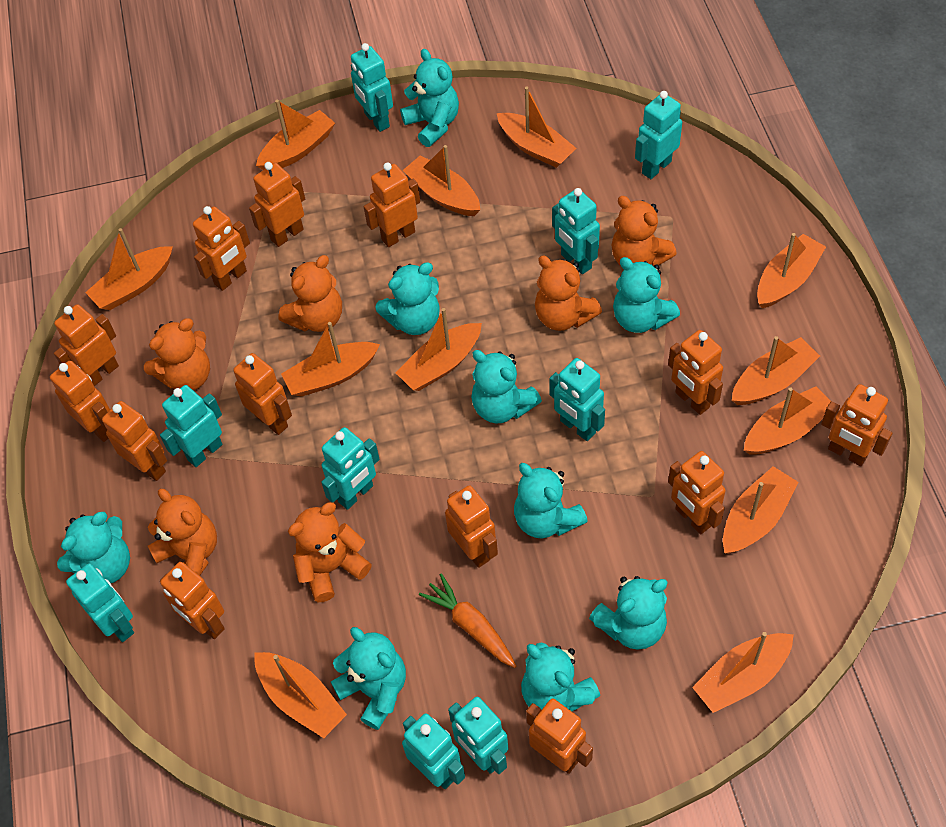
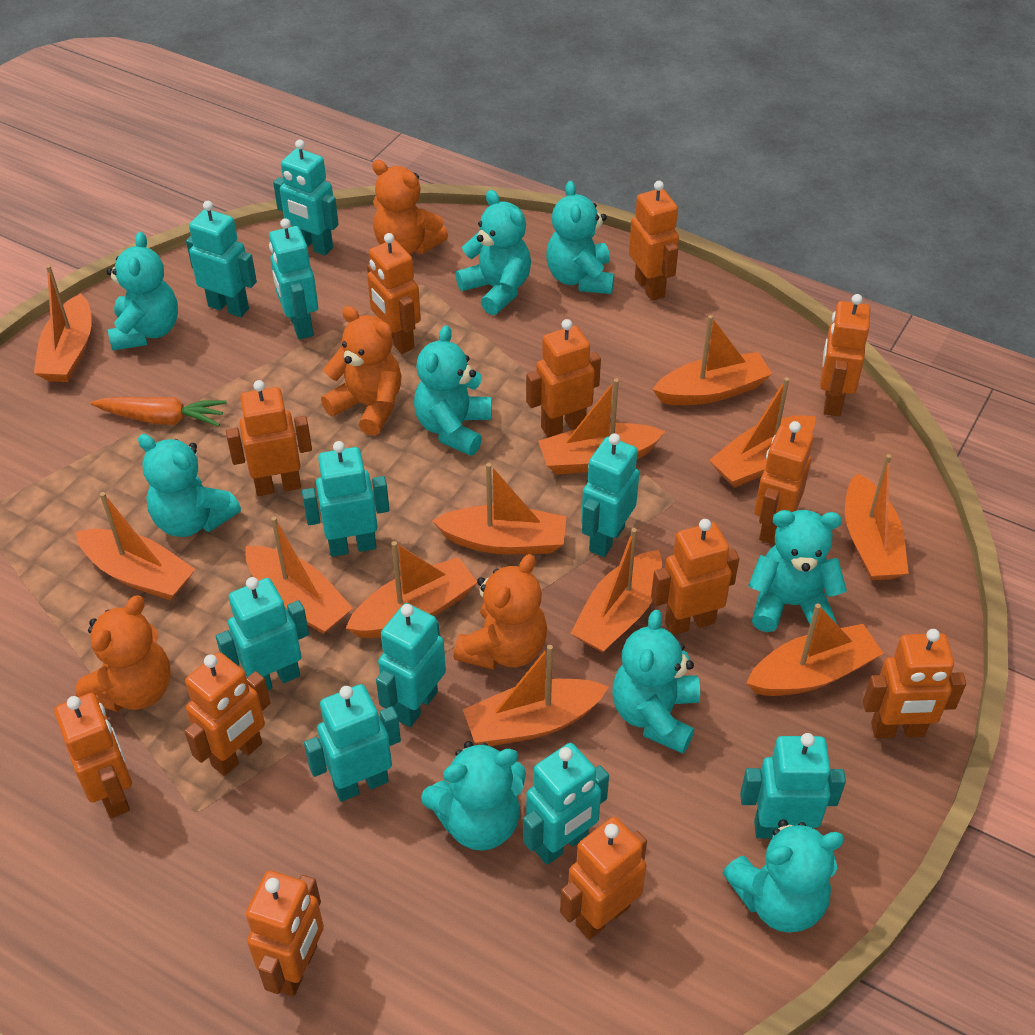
orange robot: [50,361,110,442] [54,304,119,386] [102,401,167,481] [160,562,225,639] [193,206,250,291] [233,353,292,435] [249,162,305,247] [364,162,420,247] [445,485,498,568] [526,698,593,774] [668,330,723,415] [668,451,726,534] [821,384,892,466] = 13 -> [54,693,132,818] [184,652,270,776] [226,380,312,496] [246,870,324,996] [367,233,421,354] [526,319,601,437] [560,817,647,940] [629,181,679,301] [651,519,739,635] [754,421,814,545] [820,294,870,416] [863,629,966,738] = 12
orange teddy bear: [144,318,210,390] [148,489,217,576] [278,255,342,332] [288,502,372,602] [535,256,602,331] [611,196,677,267] = 6 -> [76,595,171,712] [321,306,402,436] [372,160,448,255] [454,554,547,670] = 4
turquoise robot: [66,563,134,642] [160,385,222,467] [321,427,379,510] [351,43,393,132] [402,713,465,789] [448,697,508,774] [549,358,605,441] [552,188,600,274] [635,91,682,179] = 9 -> [186,201,257,317] [216,577,309,690] [269,218,318,340] [273,140,339,256] [302,441,389,557] [304,684,401,802] [376,603,446,727] [523,743,609,865] [581,433,639,557] [740,733,846,839] = 10

